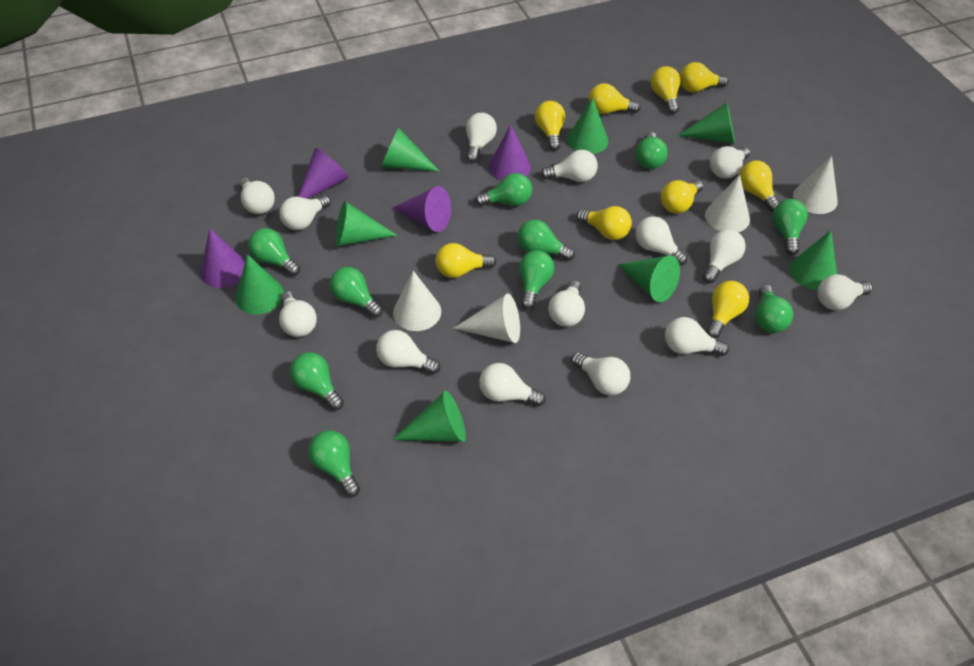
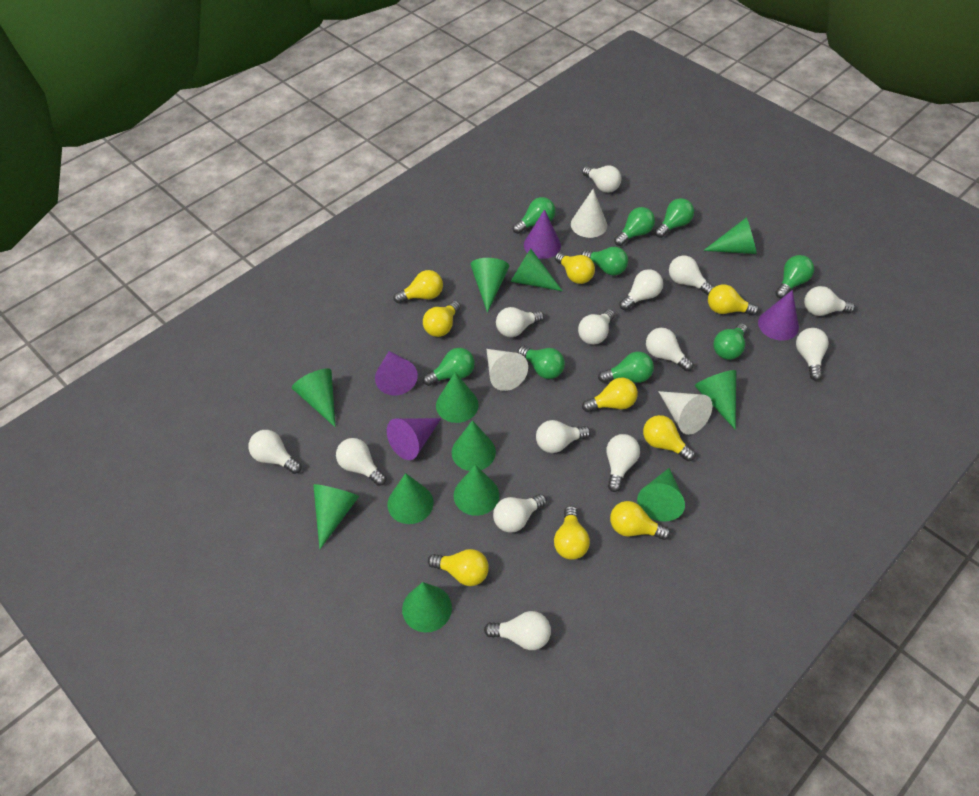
green cone: [236,254,284,315] [335,201,397,247] [381,128,440,172] [392,391,466,442] [567,97,608,154] [617,255,680,303] [678,102,735,144] [790,230,837,290] = 8 -> [292,368,336,427] [313,484,359,549] [387,473,434,524] [402,582,452,633] [436,372,479,423] [452,420,496,471] [454,465,499,516] [470,258,509,313] [510,249,562,291] [637,468,685,522] [695,370,736,430] [703,218,757,254] = 12
green light bulb: [248,228,300,276] [290,352,344,410] [308,430,360,497] [330,267,383,318] [475,173,532,206] [517,220,575,261] [519,250,554,309] [636,132,668,169] [755,285,793,333] [772,199,808,255] = 10 -> [423,348,475,386] [513,197,555,234] [518,346,565,379] [581,247,628,276] [598,352,654,383] [614,207,655,246] [655,198,694,238] [714,323,747,360] [775,255,814,298] = 9
white cone: [393,271,441,331] [453,294,520,343] [705,175,750,232] [793,156,838,214] = 4 -> [486,349,528,391] [571,189,607,238] [658,391,713,435] = 3

